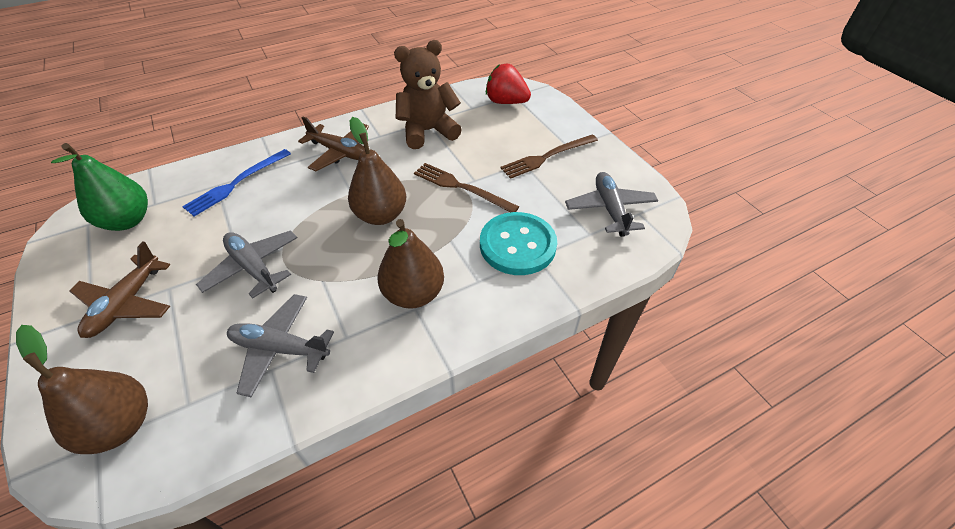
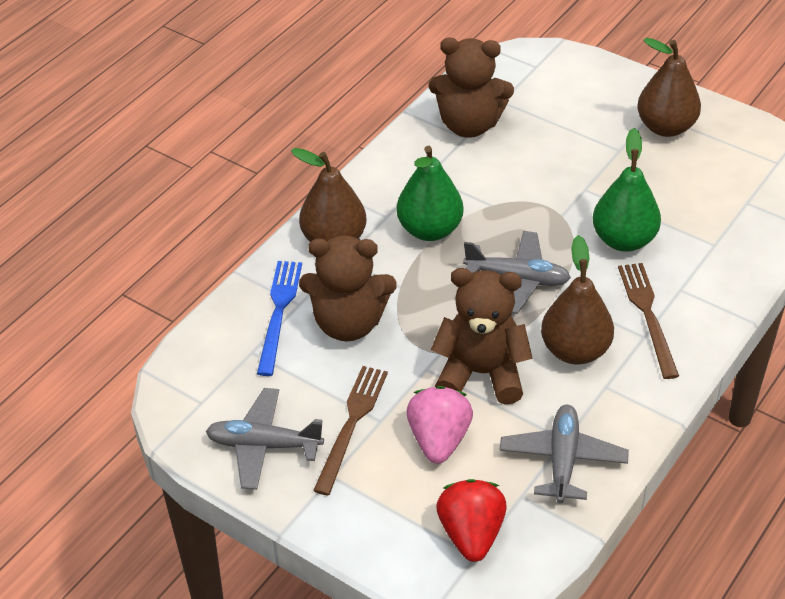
brown plane: [69,241,170,338] [298,117,369,171] = 2 -> none = 0
brown teddy bear: [394,40,462,149] = 1 -> [299,235,396,342] [429,38,514,138] [431,268,533,405] = 3
green pear: [51,143,148,231] = 1 -> [397,146,463,241] [593,128,661,252] = 2
pink strawberry: none = 0 -> [406,386,473,464] = 1
turquoise button: [480,212,557,275] = 1 -> none = 0

